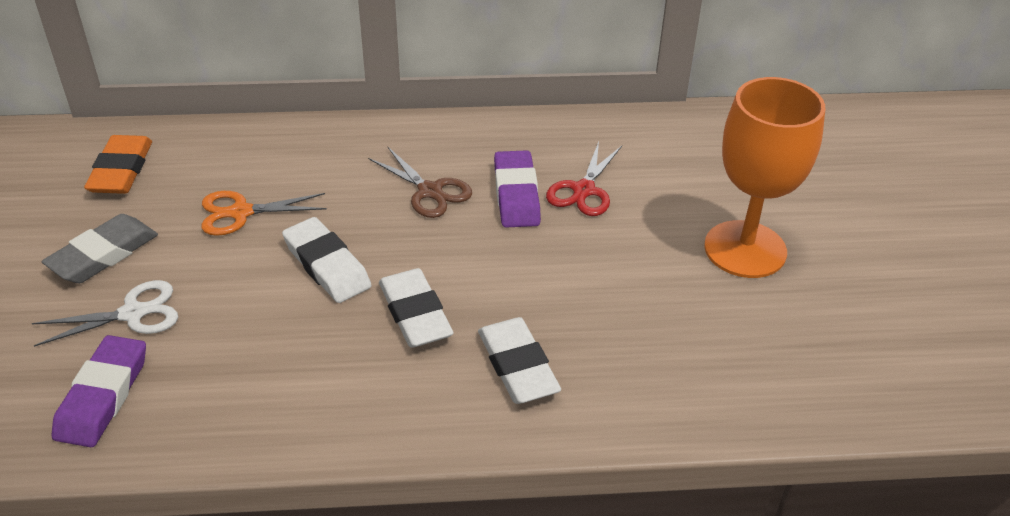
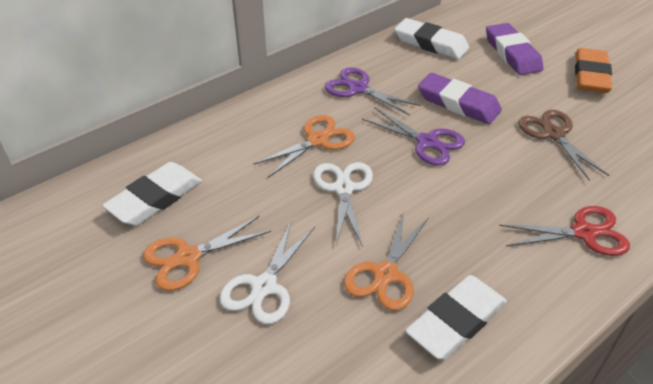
grey eraser: [41,214,158,283] = 1 -> none = 0
orange goblet: [704,77,825,278] = 1 -> none = 0
orange scissors: [201,191,327,236] = 1 -> [143,215,271,291] [253,115,355,177] [344,213,429,311] = 3
purple scissors: none = 0 -> [324,67,420,115] [362,108,465,165] = 2
white scissors: [32,280,178,347] = 1 -> [219,222,315,324] [313,162,373,247] = 2

